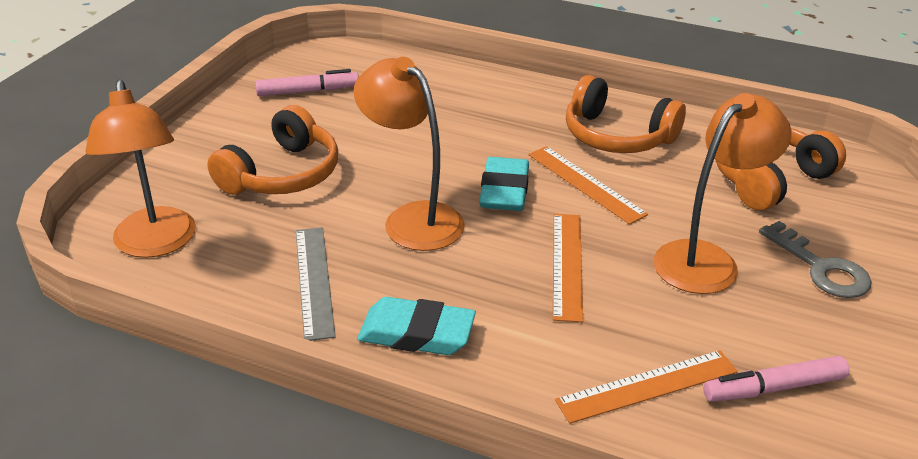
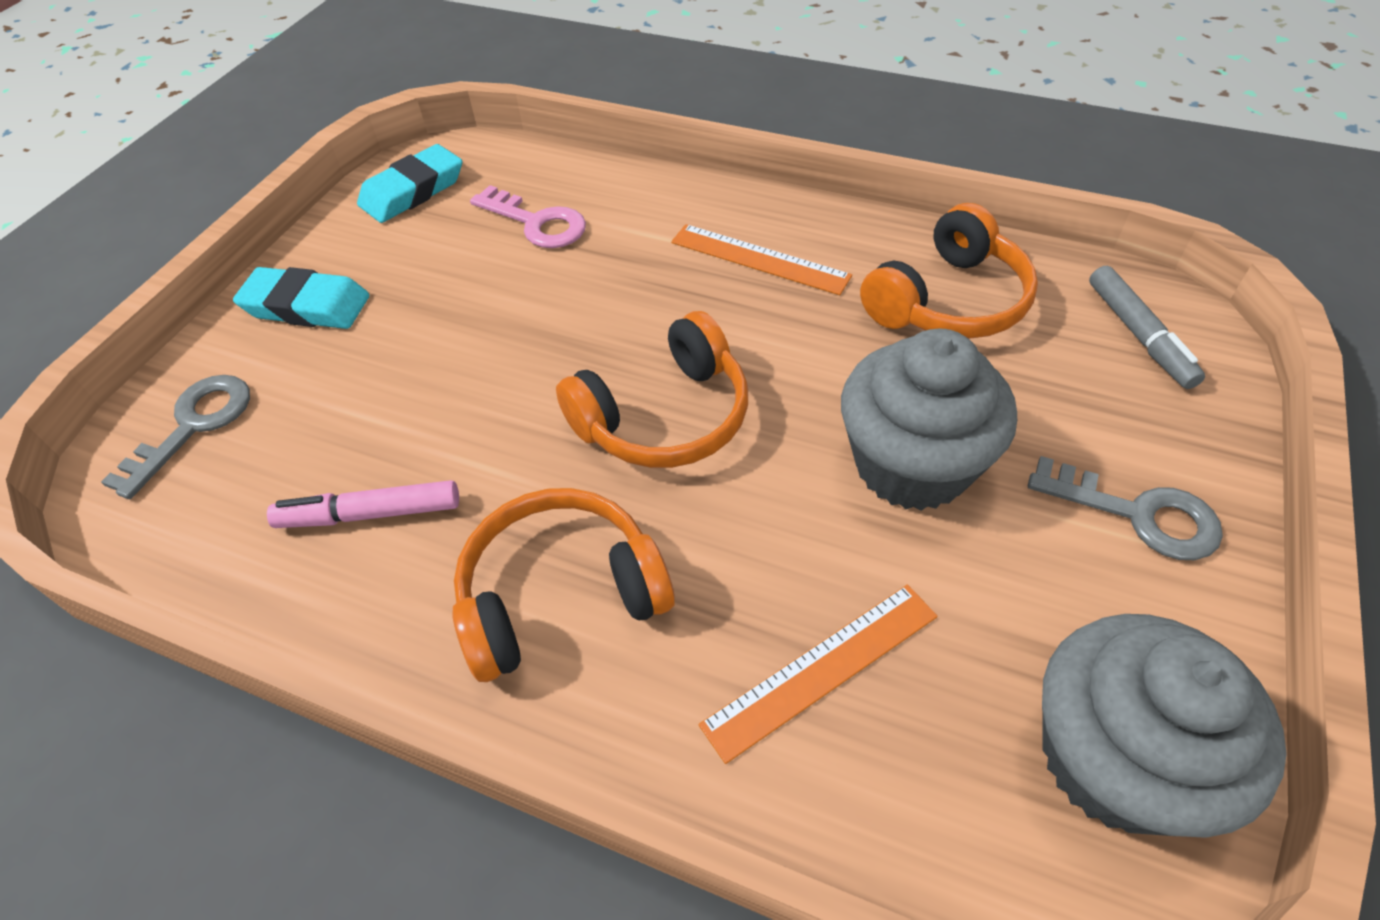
grey cupcake: none = 0 -> [841,329,1017,511] [1042,614,1287,838] = 2
grey key: [759,221,872,298] = 1 -> [101,375,250,499] [1028,456,1223,560] = 2
grey marker: none = 0 -> [1089,266,1205,389] = 1
grey ruler: [296,227,336,341] = 1 -> none = 0
orange lamp: [86,80,196,258] [353,57,465,251] [653,93,792,294] = 3 -> none = 0
orange ruler: [528,146,648,224] [553,214,583,322] [555,350,738,424] = 3 -> [671,224,852,295] [698,585,938,764] = 2
pink key: none = 0 -> [470,185,586,248] = 1
pink marker: [255,69,359,96] [703,356,849,402] = 2 -> [267,480,459,528] = 1

